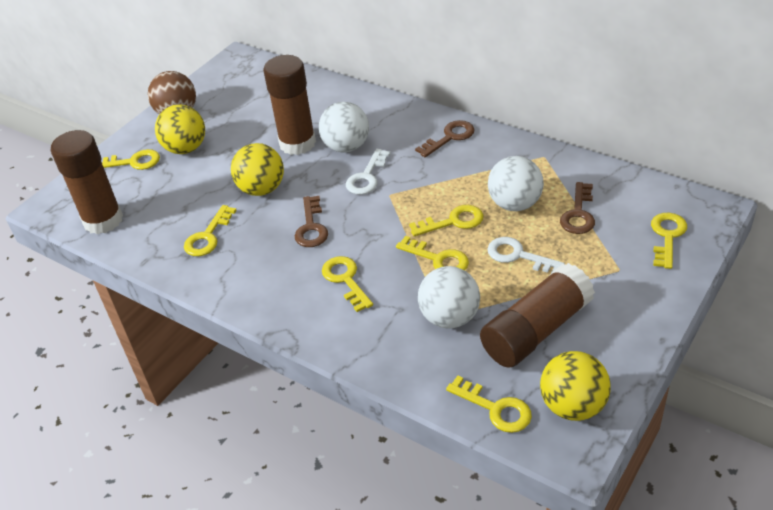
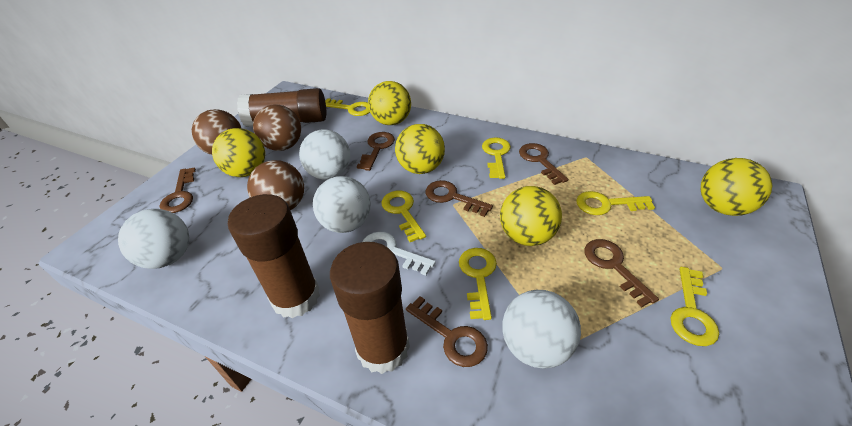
brown ball: [148,71,196,114] = 1 -> [192,109,241,155] [247,160,304,211] [253,104,301,151] = 3
brown key: [295,196,328,247] [415,120,474,157] [560,182,595,234] = 3 -> [160,167,196,213] [357,132,395,171] [406,296,488,367] [426,180,493,217] [519,143,568,185] [584,239,659,307] = 6
white ball: [319,102,369,153] [418,266,480,329] [488,156,544,211] = 3 -> [118,209,189,269] [299,129,350,180] [313,176,371,233] [502,290,581,369] = 4
white key: [346,149,390,195] [487,237,565,274] = 2 -> [363,232,436,276] = 1
yellow ball: [155,105,205,154] [231,143,284,196] [540,351,611,421] = 3 -> [212,128,265,177] [368,81,411,125] [395,124,445,174] [500,186,562,246] [701,158,772,216] = 5
yellow key: [102,149,160,170] [184,205,237,256] [322,256,373,312] [396,236,469,270] [409,205,484,236] [446,376,532,433] [651,213,687,269] = 7 -> [325,98,370,116] [381,191,426,242] [459,248,497,320] [482,138,511,179] [576,191,655,215] [671,267,719,346] = 6

